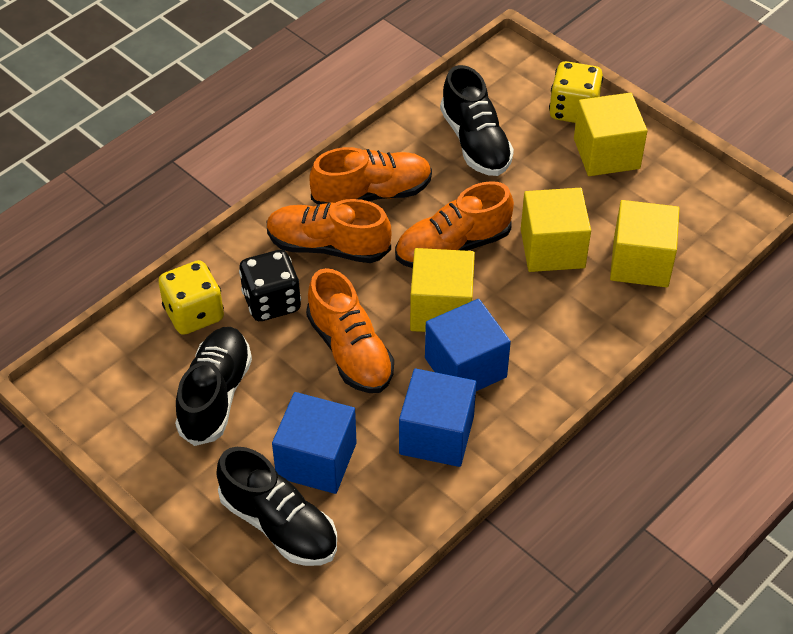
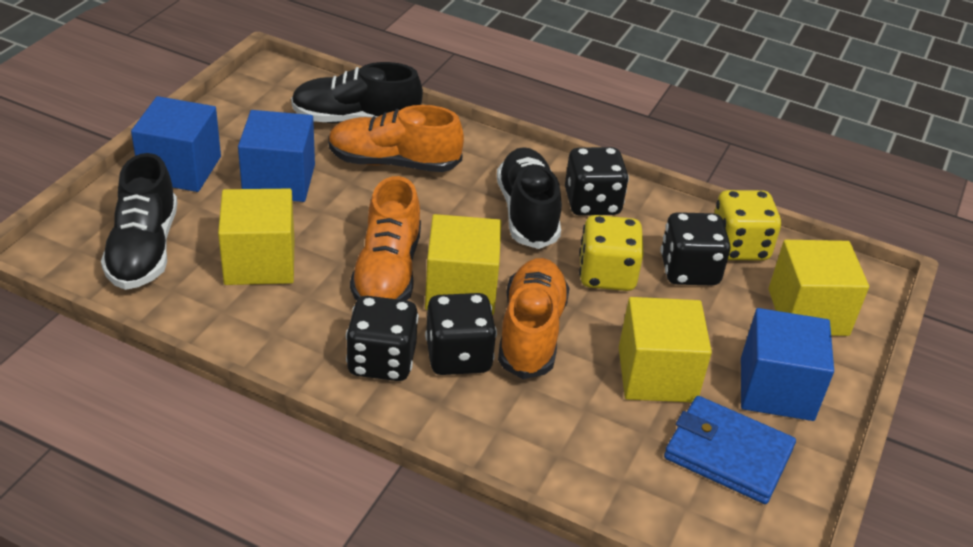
black dice: [239,250,301,321] = 1 -> [346,296,419,381] [425,293,497,375] [565,147,629,216] [660,212,731,285] = 4
blue wallet: none = 0 -> [664,396,796,504] = 1
orange shoe: [267,199,391,263] [306,268,394,393] [309,147,432,205] [395,181,514,268] = 4 -> [328,105,464,172] [350,176,421,301] [498,258,570,379] = 3

